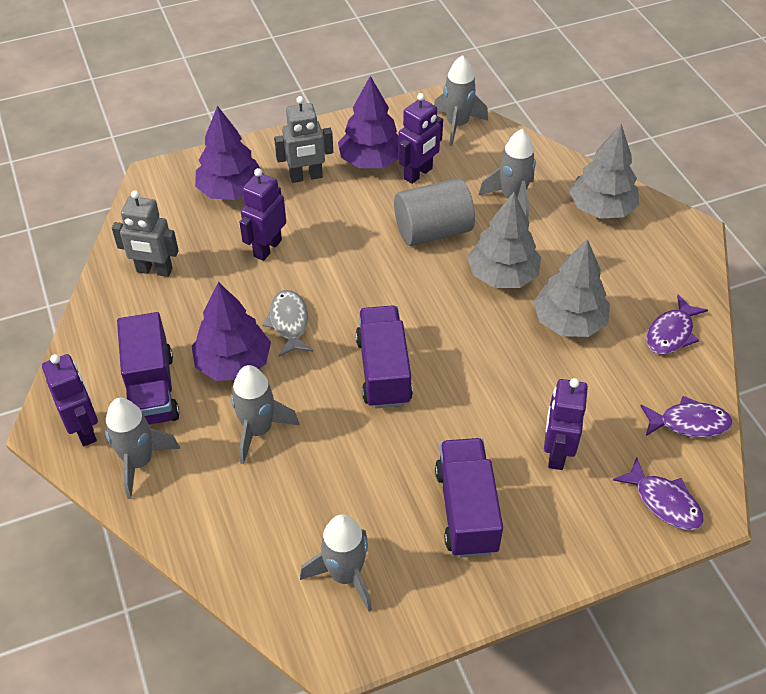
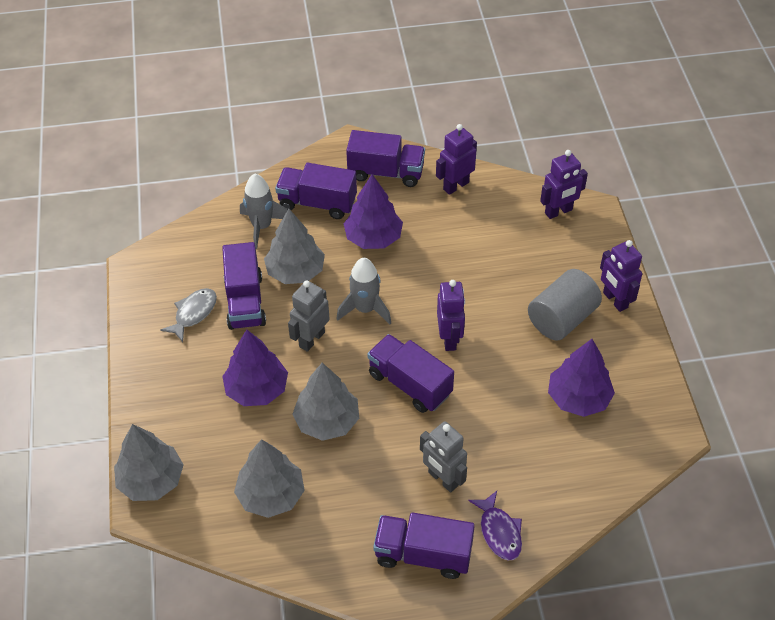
grey rocket: [105,398,180,499] [231,365,299,464] [300,514,372,612] [434,55,488,146] [478,129,536,219] = 5 -> [240,174,287,249] [336,258,391,324] = 2
grey tree: [467,192,541,288] [533,239,610,337] [569,124,639,219] = 3 -> [114,424,184,501] [234,439,305,518] [264,209,325,284] [292,363,359,441] = 4
purple fish: [613,457,704,530] [640,396,733,438] [646,295,708,355] = 3 -> [468,491,522,560] = 1
purple truck: [117,312,180,425] [356,305,413,409] [435,438,503,558] = 3 -> [222,242,266,330] [275,163,357,219] [346,130,425,187] [367,334,454,413] [373,512,475,579] = 5

